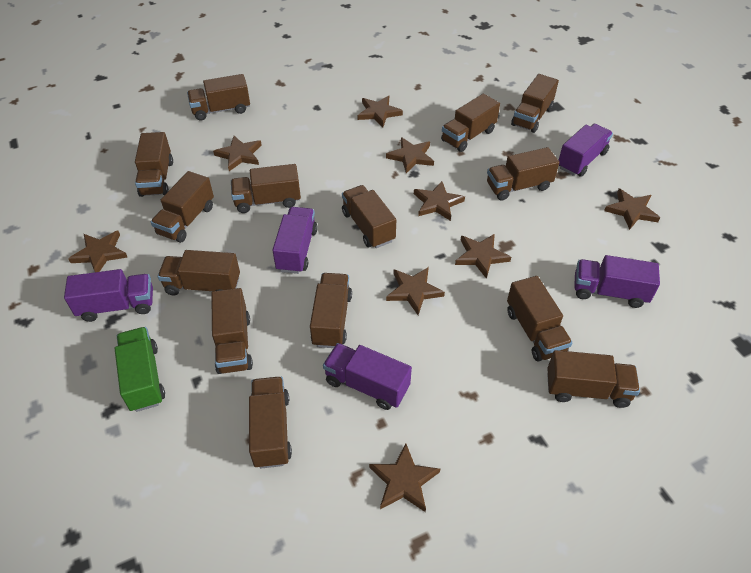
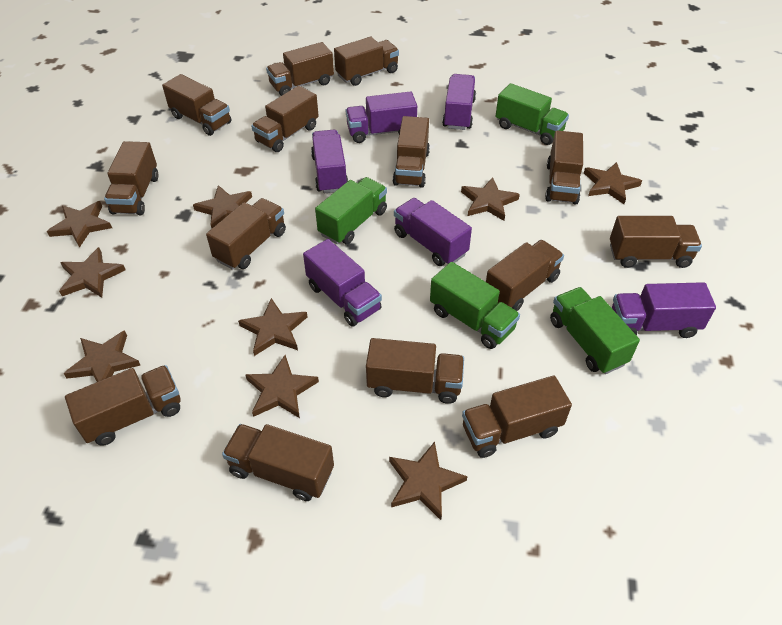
green truck: [115,327,165,412] = 1 -> [315,177,387,244] [430,262,520,349] [496,83,569,145] [550,287,640,374] = 4
purple truck: [64,269,153,322] [272,207,318,274] [323,343,412,410] [558,124,613,177] [574,255,660,308] = 5 -> [303,239,382,327] [311,130,348,193] [346,91,417,143] [394,198,472,266] [442,74,476,130] [612,282,716,338] = 6

